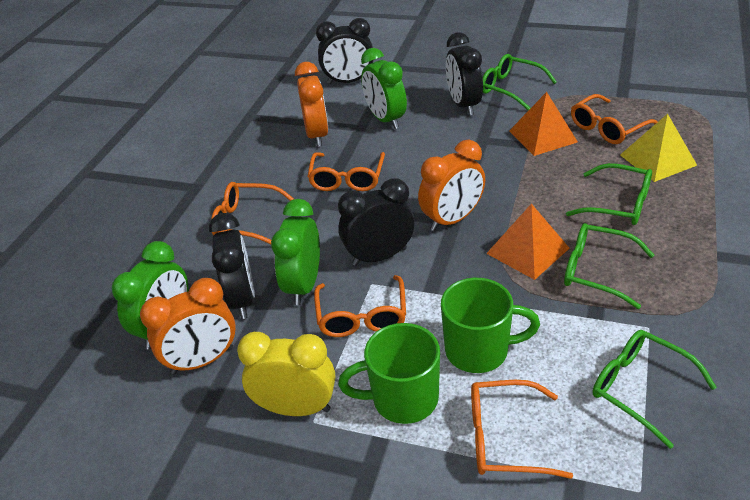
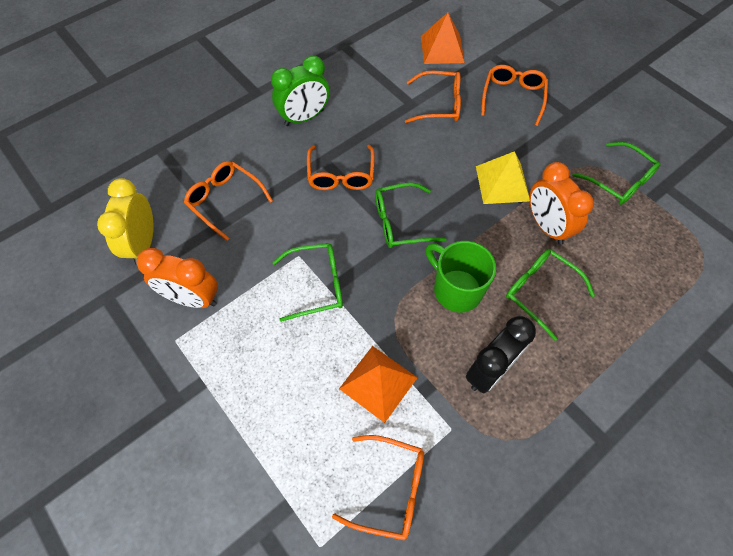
black clock: [209,213,255,319] [316,18,373,84] [338,178,414,266] [446,32,483,115] = 4 -> [466,316,536,393] = 1
green clock: [112,241,189,349] [271,199,320,305] [361,48,407,129] = 3 -> [271,56,330,126] = 1
green mug: [338,323,440,424] [441,278,540,373] = 2 -> [426,241,496,313] = 1
orange clock: [140,278,236,374] [295,62,328,147] [418,140,485,231] = 3 -> [137,248,218,308] [530,162,594,245] = 2

